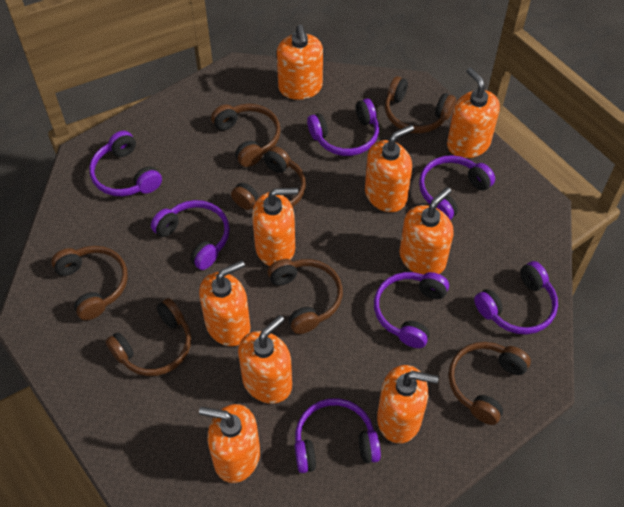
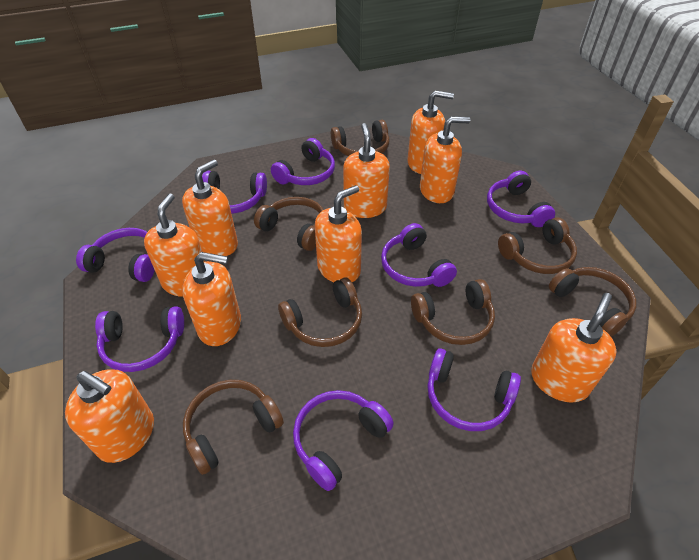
purple headphones: [89,131,162,196] [151,200,230,270] [295,398,381,473] [307,98,379,156] [374,272,449,348] [419,155,495,220] [474,261,558,335] = 7 -> [76,228,155,282] [95,306,184,372] [202,171,267,214] [271,138,335,185] [293,390,394,491] [381,223,457,287] [427,348,521,431] [487,171,555,227] = 8

